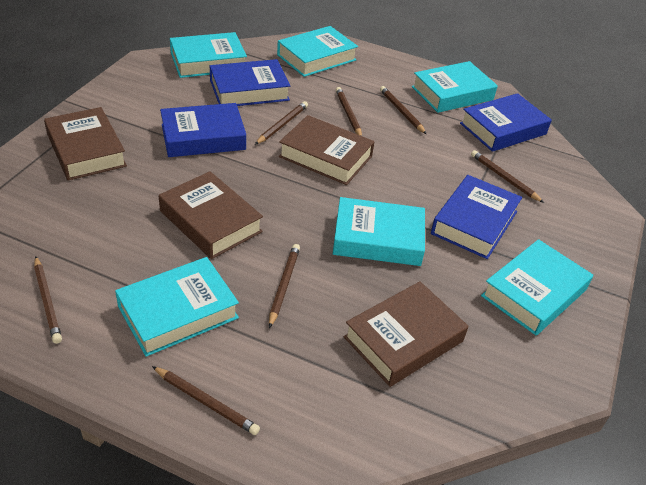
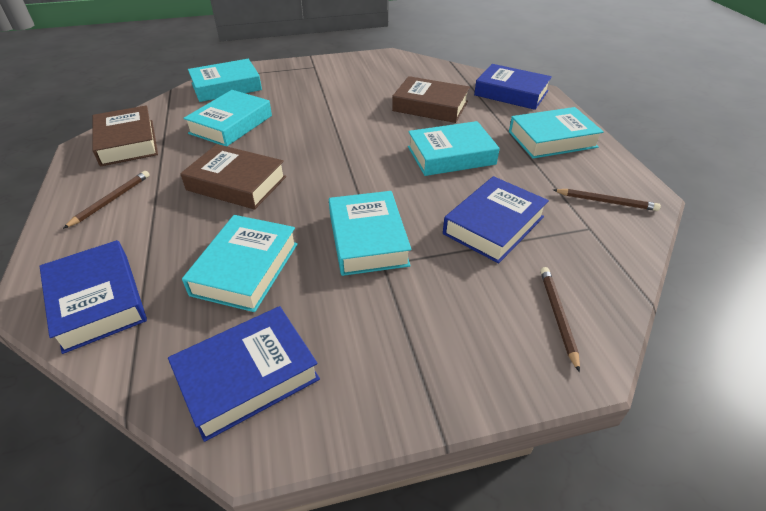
brown book: [44,107,127,181] [159,171,263,259] [279,115,375,185] [344,281,468,387] = 4 -> [92,105,158,166] [180,144,286,210] [392,76,470,123] = 3
brown pencil: [34,256,62,344] [152,366,260,435] [255,101,308,145] [269,244,300,328] [336,87,362,136] [380,86,426,134] [471,150,544,203] = 7 -> [63,171,150,229] [540,267,580,373] [553,189,661,211] = 3

